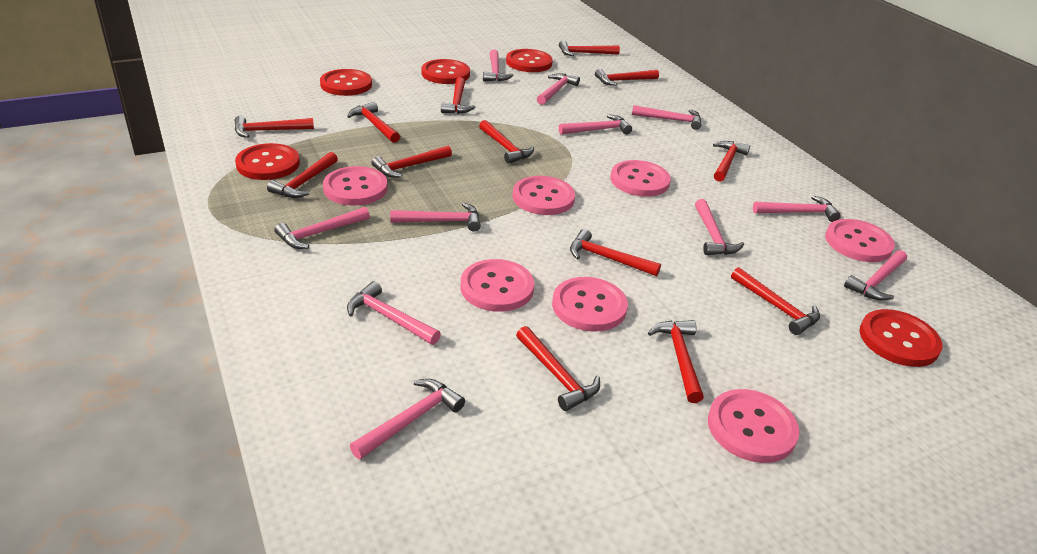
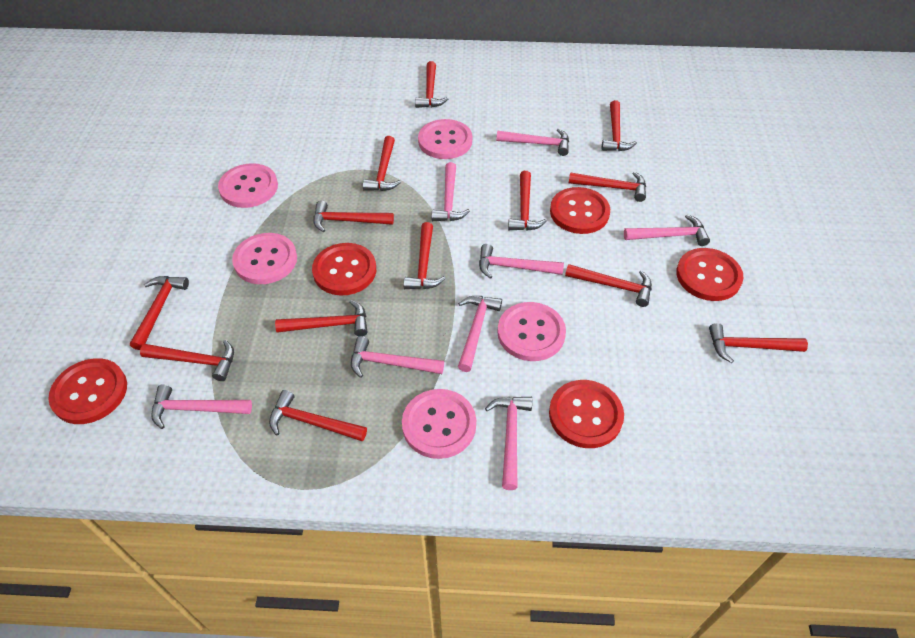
pink button: [323,166,388,205] [460,259,534,312] [512,176,575,215] [552,277,628,332] [611,160,671,197] [708,389,800,463] [825,219,895,262] = 7 -> [218,163,278,208] [232,233,297,284] [402,389,476,459] [418,119,472,159] [497,302,566,361] = 5
pink hammer: [275,207,370,249] [347,281,441,345] [350,379,465,459] [390,203,481,232] [483,49,514,81] [537,73,580,105] [559,114,632,134] [632,105,702,130] [695,199,744,255] [753,196,841,222] [844,250,907,300] = 11 -> [151,385,252,429] [351,336,444,378] [432,162,470,221] [458,296,502,372] [479,244,564,279] [485,397,532,490] [496,128,569,156] [624,214,710,246] = 8

